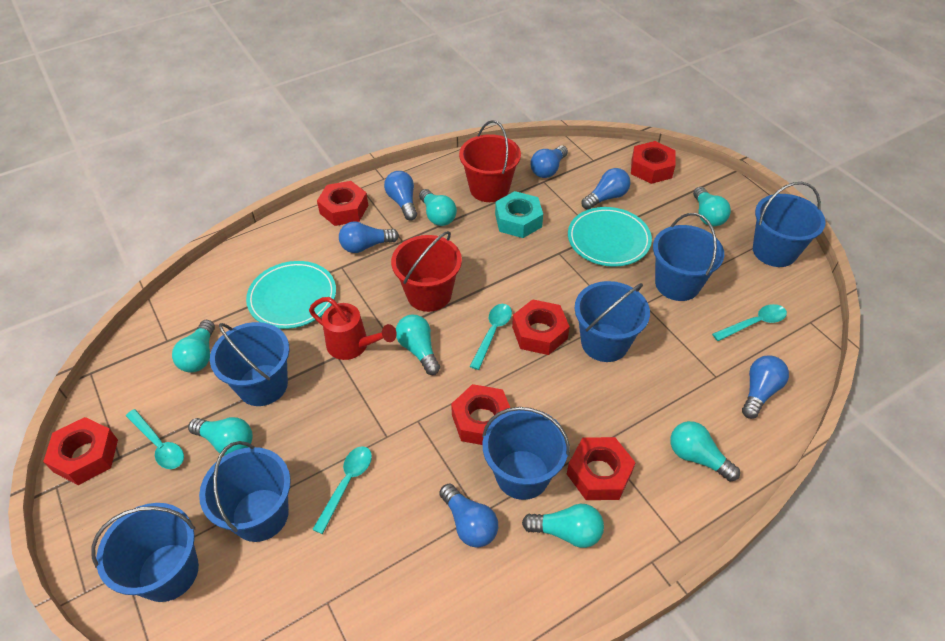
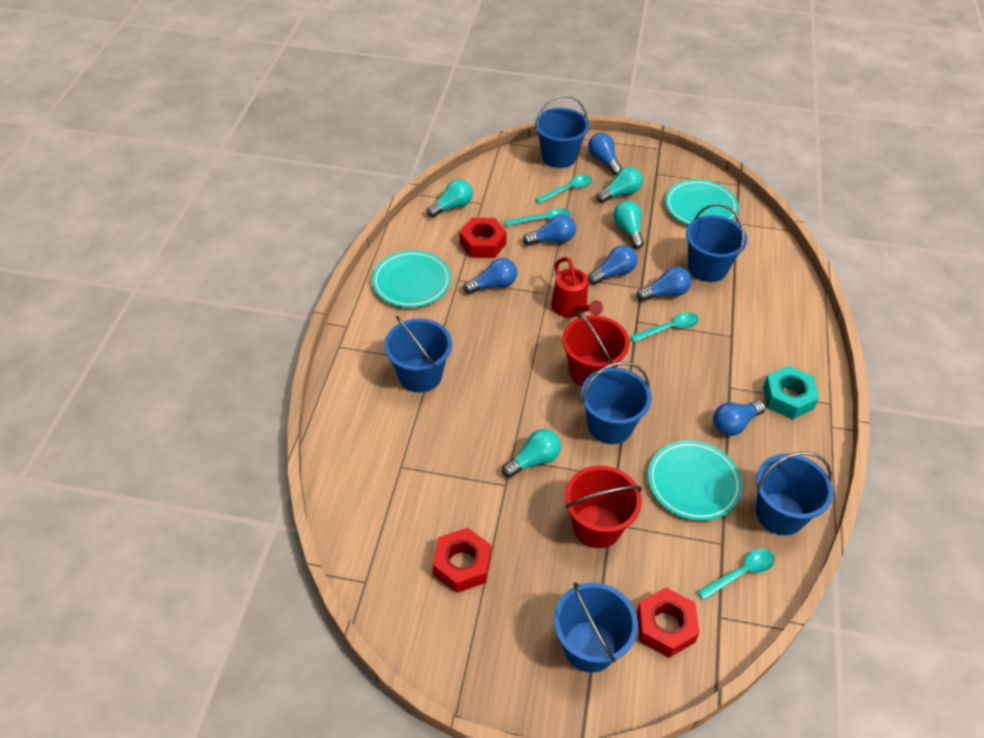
blue bucket: [91,503,199,602] [199,441,291,542] [210,322,289,406] [482,407,570,500] [575,281,650,362] [653,213,724,301] [753,182,826,267] = 7 -> [384,316,452,393] [535,95,589,168] [554,582,638,673] [581,361,652,444] [686,204,747,282] [756,452,833,535] = 6
red nut: [43,417,118,485] [317,181,368,226] [451,384,510,445] [512,299,570,355] [567,437,636,500] [631,141,675,184] = 6 -> [433,528,491,593] [460,218,507,258] [637,588,700,658] = 3
turquoise light bulb: [172,320,215,373] [188,417,253,456] [396,315,440,375] [419,189,457,226] [522,504,604,548] [670,421,740,482] [693,187,731,227] = 7 -> [427,179,473,218] [502,429,561,478] [596,167,643,203] [613,201,644,249] = 4
turquoise plate: [246,261,336,329] [568,207,652,267] = 2 -> [372,250,451,308] [648,440,742,521] [665,179,739,225] = 3

